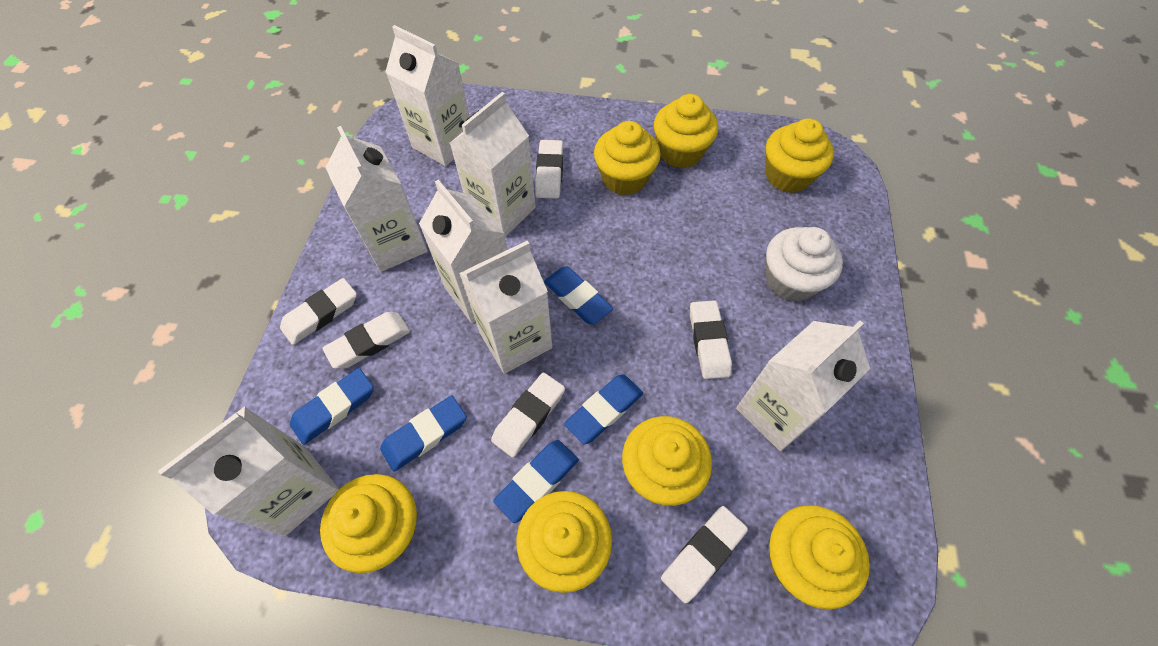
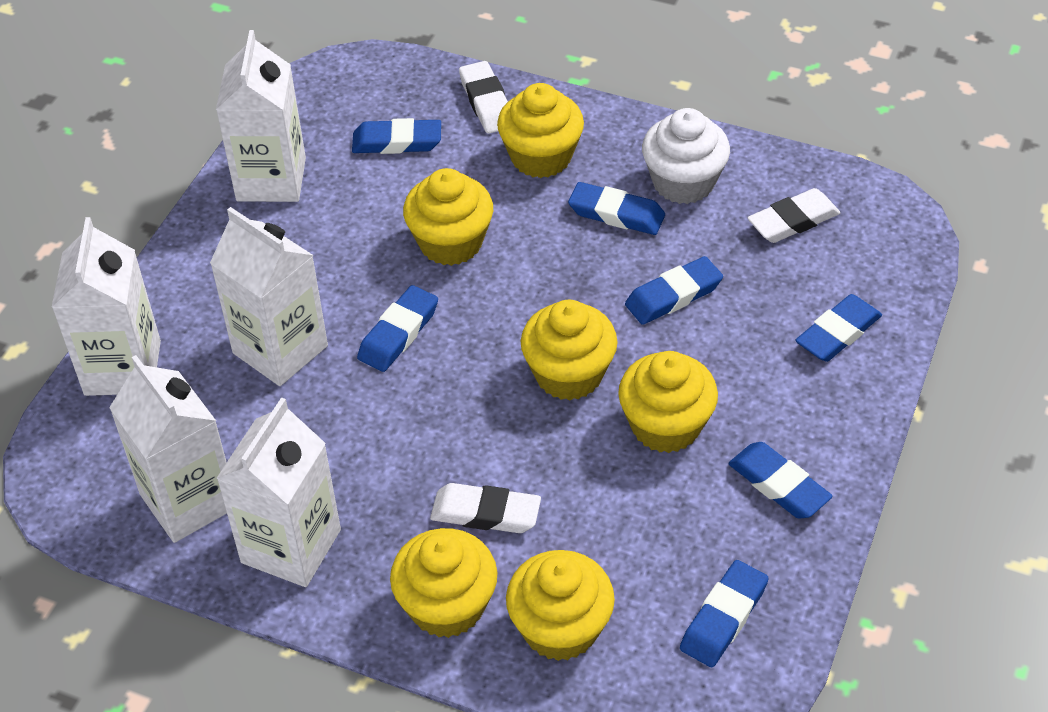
blue eraser: [290,368,374,445] [380,396,467,472] [493,440,579,523] [544,267,613,324] [564,374,643,444] = 5 -> [352,118,441,154] [357,285,438,372] [568,182,665,235] [625,256,723,325] [680,560,769,667] [728,442,833,519] [795,294,882,362] = 7
white carton: [158,406,339,536] [325,126,428,272] [385,25,470,166] [419,180,507,323] [450,92,536,237] [459,241,552,374] [736,321,870,451] = 7 -> [52,217,161,396] [109,355,227,543] [210,207,328,386] [216,30,306,202] [216,397,341,587] = 5
white eraser: [280,278,357,345] [322,312,410,369] [491,373,565,458] [535,140,563,199] [661,506,748,604] [690,300,732,379] = 6 -> [430,483,541,533] [459,61,508,134] [748,188,840,243] = 3
yellow cupcake: [320,474,417,573] [516,491,612,593] [594,121,661,195] [622,416,712,506] [654,94,718,168] [766,119,834,193] [769,505,870,610] = 7 -> [390,528,497,638] [403,168,493,266] [497,83,584,178] [506,550,615,661] [520,300,617,400] [618,351,718,453] = 6

